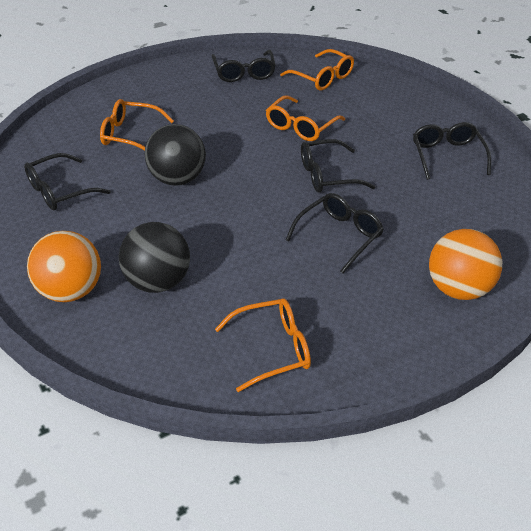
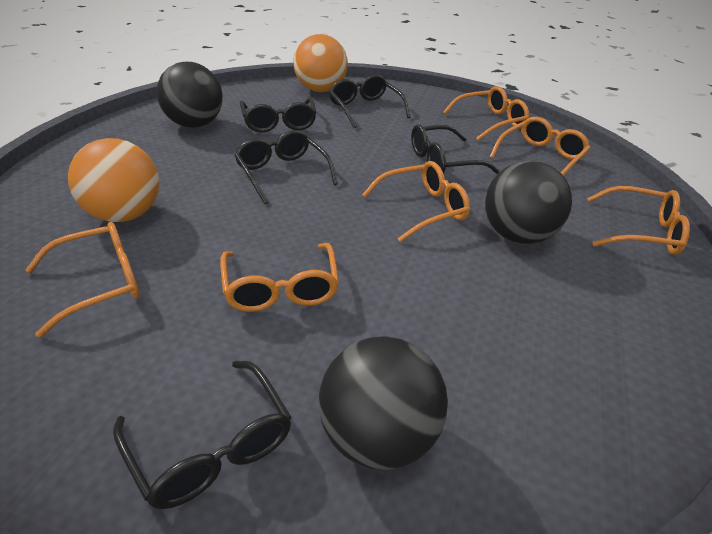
black ball: [119,222,190,293] [145,124,206,186] = 2 -> [157,62,223,128] [318,336,448,470] [485,161,572,244] = 3
orange glasses: [100,99,174,151] [215,298,311,392] [266,95,345,141] [280,49,354,90] = 4 -> [25,222,140,338] [220,243,339,312] [362,161,470,242] [443,86,529,141] [490,117,591,176] [587,186,690,255] = 6

